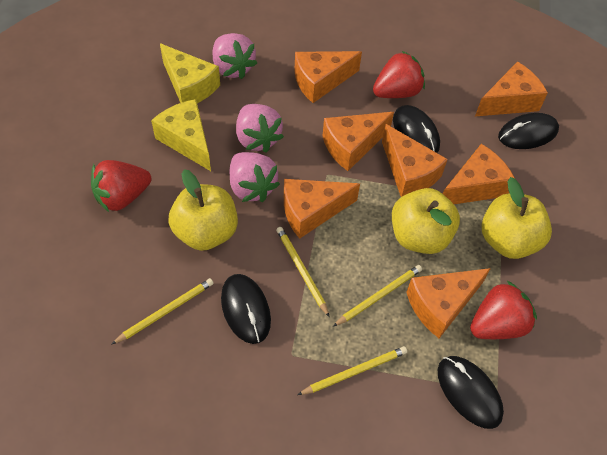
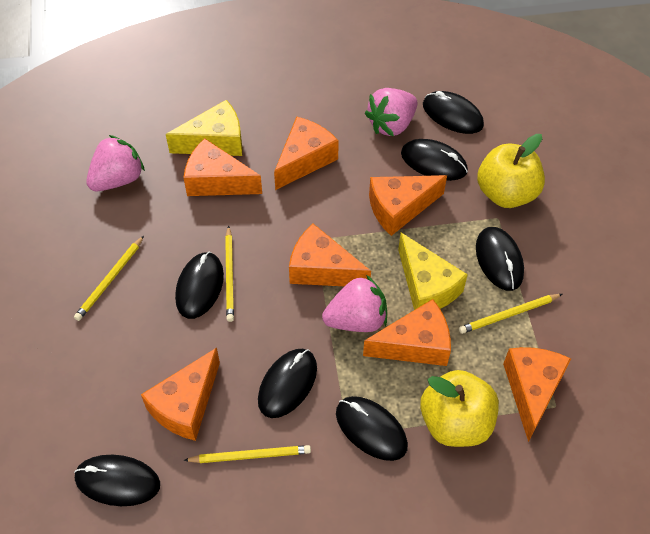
black mouse: [221,274,271,344] [393,105,440,153] [438,356,504,429] [498,113,559,149] = 4 -> [74,455,160,506] [175,252,224,319] [258,349,317,418] [336,396,408,461] [401,139,468,181] [423,91,484,134] [476,227,524,291] = 7
red strawberry: [91,160,151,212] [373,51,425,98] [470,281,537,339] = 3 -> none = 0
yellow apple: [169,169,238,251] [392,188,460,254] [482,177,552,259] = 3 -> [420,370,499,447] [477,134,545,208] = 2

